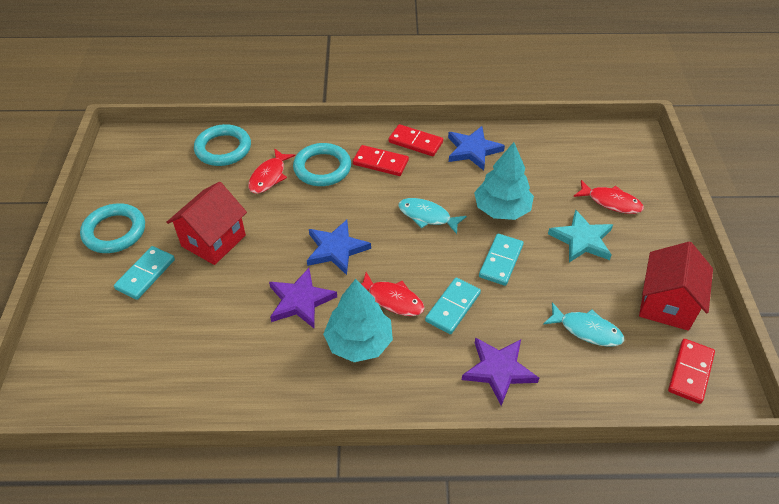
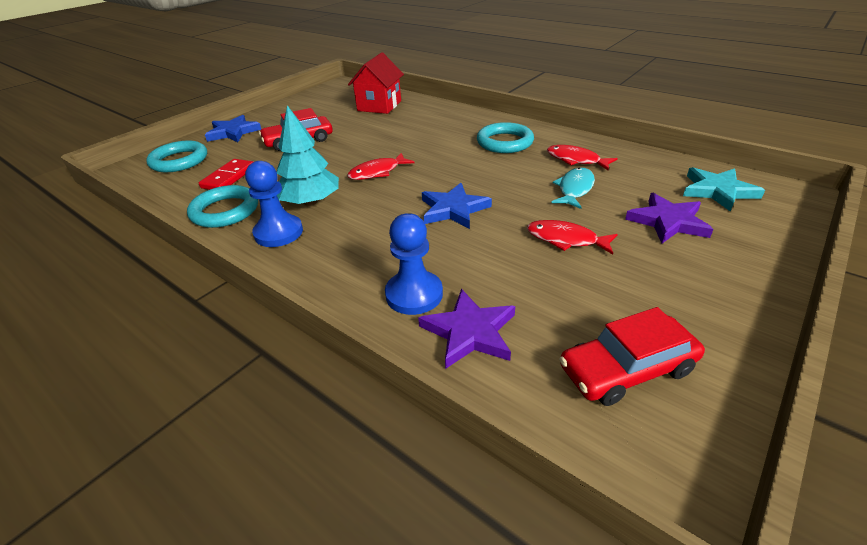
blue pawn: none = 0 -> [245,161,303,247] [385,213,443,315] = 2
red car: none = 0 -> [259,108,333,151] [559,307,705,406] = 2
red domino: [353,145,409,176] [389,124,443,156] [668,339,715,404] = 3 -> [199,159,253,190] = 1
red house: [166,182,247,265] [639,242,713,331] = 2 -> [348,52,404,114] = 1
turquoise domino: [114,246,175,300] [425,278,481,334] [479,234,524,286] = 3 -> none = 0
turquoise fish: [398,198,467,234] [543,302,624,347] = 2 -> [551,168,595,209] = 1
turquoise tree: [323,279,393,362] [474,142,534,220] = 2 -> [277,105,339,206] = 1

